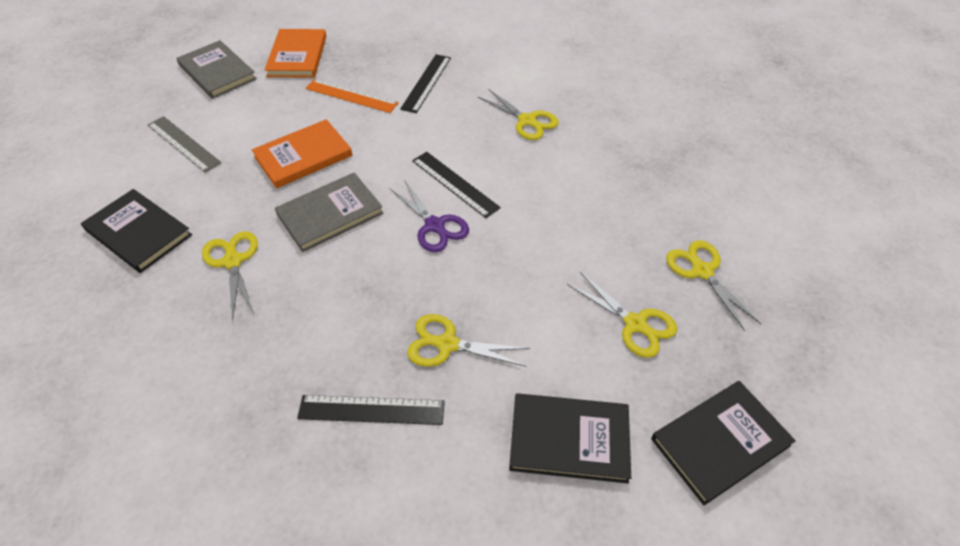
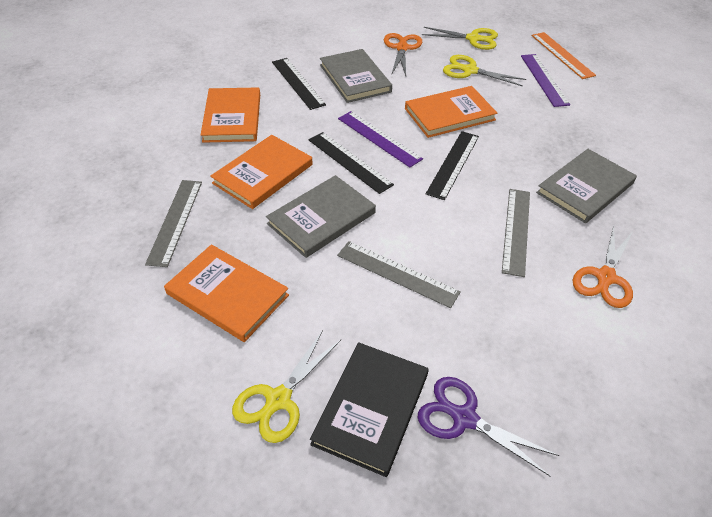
black book: [81,189,192,273] [509,393,631,483] [651,381,796,505] = 3 -> [310,342,429,477] = 1
grey book: [176,40,257,99] [275,173,383,252] = 2 -> [266,175,376,258] [320,49,392,103] [536,149,637,223] = 3
grey ruler: [148,116,221,173] = 1 -> [145,180,202,267] [337,241,461,308] [502,189,530,277] = 3
orange book: [252,119,352,188] [264,29,326,78] = 2 -> [164,244,289,342] [201,87,260,143] [210,135,313,209] [405,86,497,138] = 4
orange scissors: none = 0 -> [384,33,422,76] [573,225,634,308] = 2
purple ruler: none = 0 -> [338,111,423,168] [521,54,570,107] = 2
yellow scissors: [202,231,258,320] [407,314,530,367] [478,89,559,140] [567,272,677,358] [666,241,761,331] = 5 -> [232,330,341,443] [422,27,498,50] [443,55,526,86] = 3

